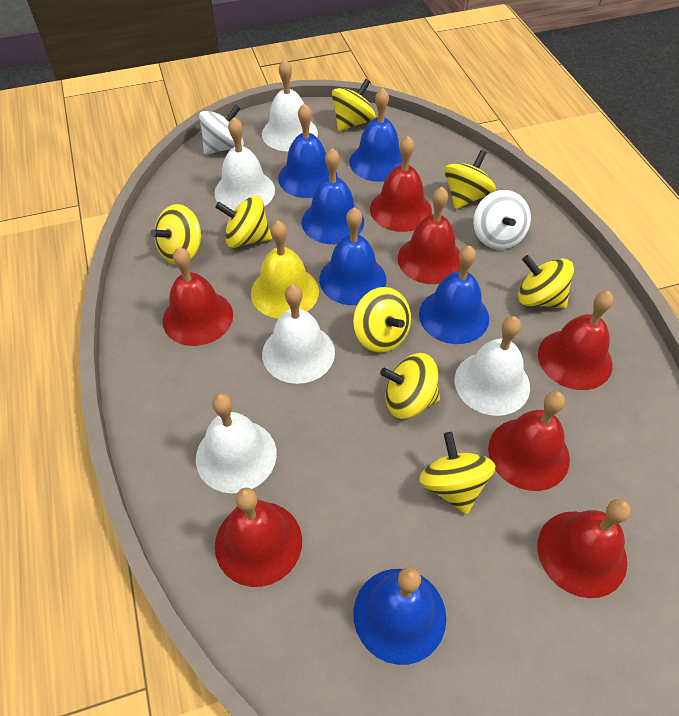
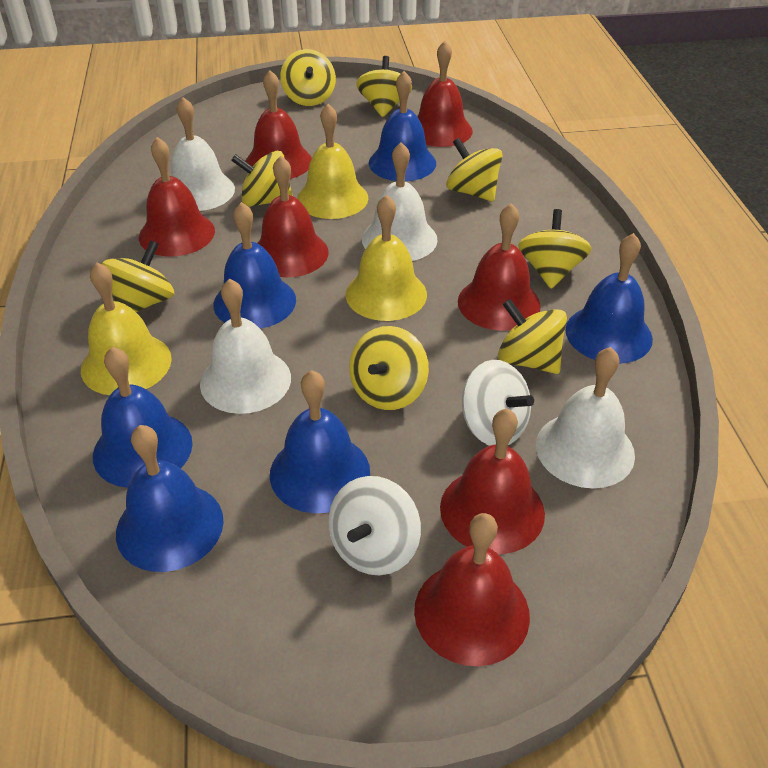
white bell: [196,393,277,493] [214,117,275,211] [262,59,318,152] [262,284,335,384] [455,316,530,416] = 5 -> [171,97,235,211] [200,278,291,414] [362,142,438,261] [536,347,635,488] = 4
yellow bell: [251,220,319,319] = 1 -> [81,262,172,395] [297,104,368,219] [346,194,427,321] = 3

